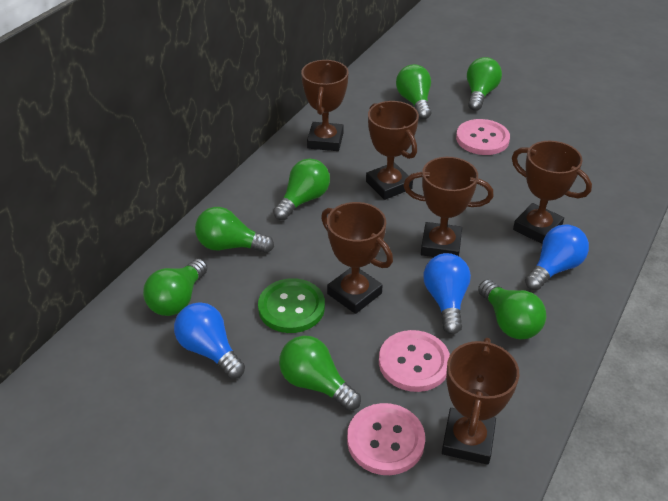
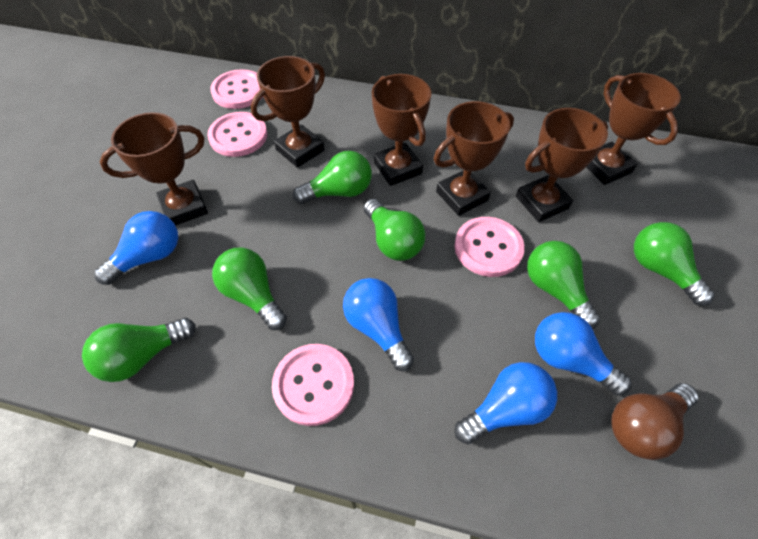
blue light bulb: [174,302,245,379] [423,253,471,334] [525,224,589,291] = 3 -> [94,211,178,285] [343,278,414,371] [455,362,557,444] [535,312,632,396] = 4
brown light bulb: none = 0 -> [611,383,699,460] = 1
green button: [258,278,325,333] = 1 -> none = 0
green light bulb: [143,259,208,316] [195,207,274,253] [273,159,330,220] [279,336,361,411] [396,64,431,119] [467,57,502,111] [478,279,546,339] = 7 -> [82,318,196,382] [212,247,287,330] [293,151,372,204] [364,199,425,261] [527,241,600,329] [634,222,715,306] = 6
pink button: [347,403,425,475] [379,330,450,392] [456,119,510,155] = 3 -> [207,112,267,157] [210,69,263,109] [272,344,354,426] [455,217,525,277] = 4

